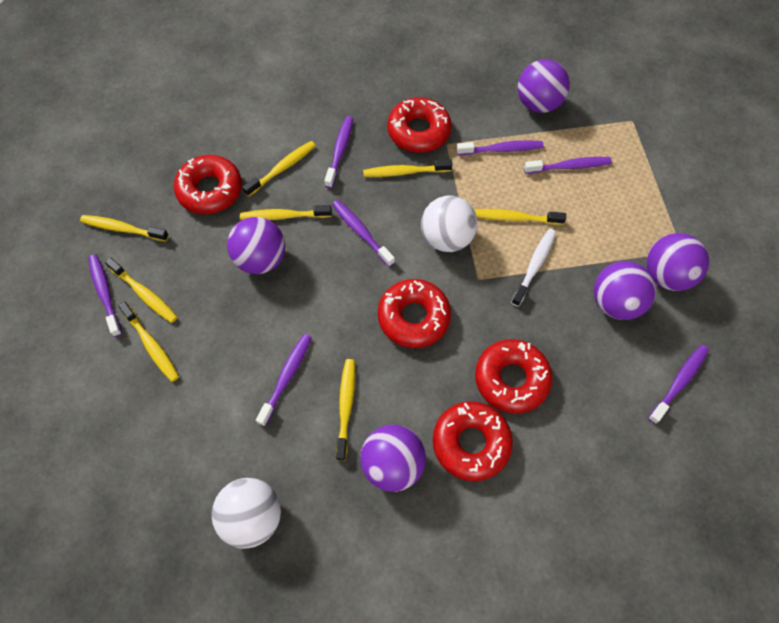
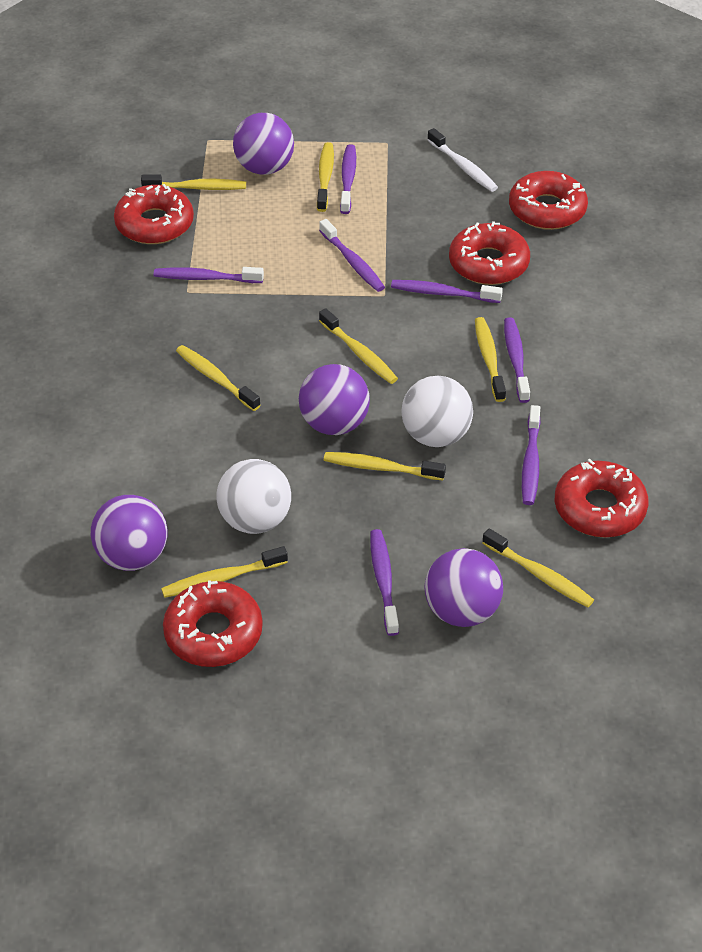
purple ball: [227,217,285,274] [360,425,426,492] [518,59,570,113] [594,261,656,320] [647,233,709,291] = 5 -> [91,495,168,571] [233,113,294,175] [299,364,370,435] [425,548,503,627] = 4

